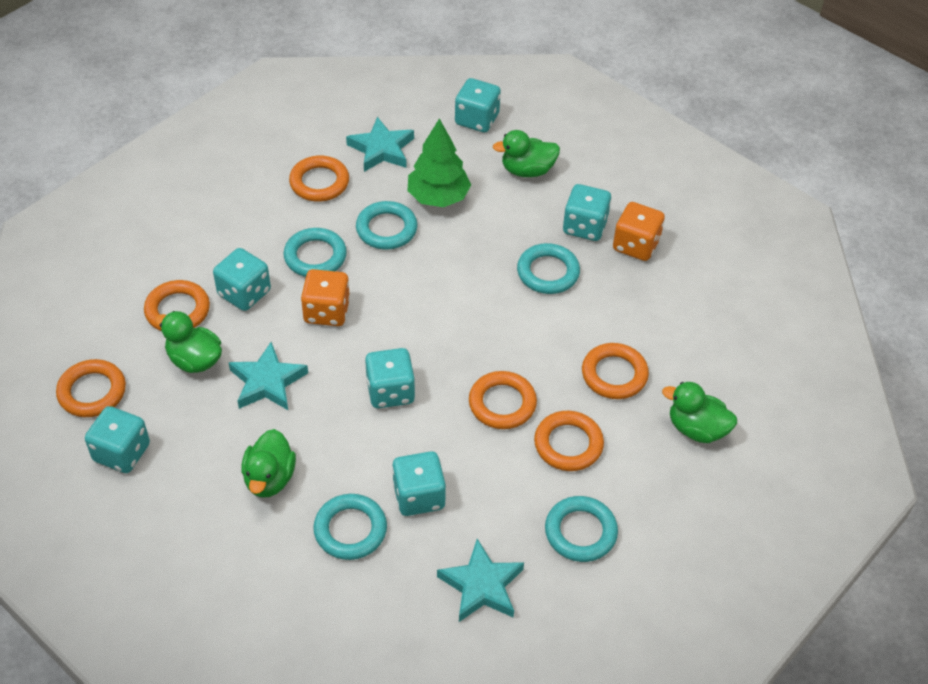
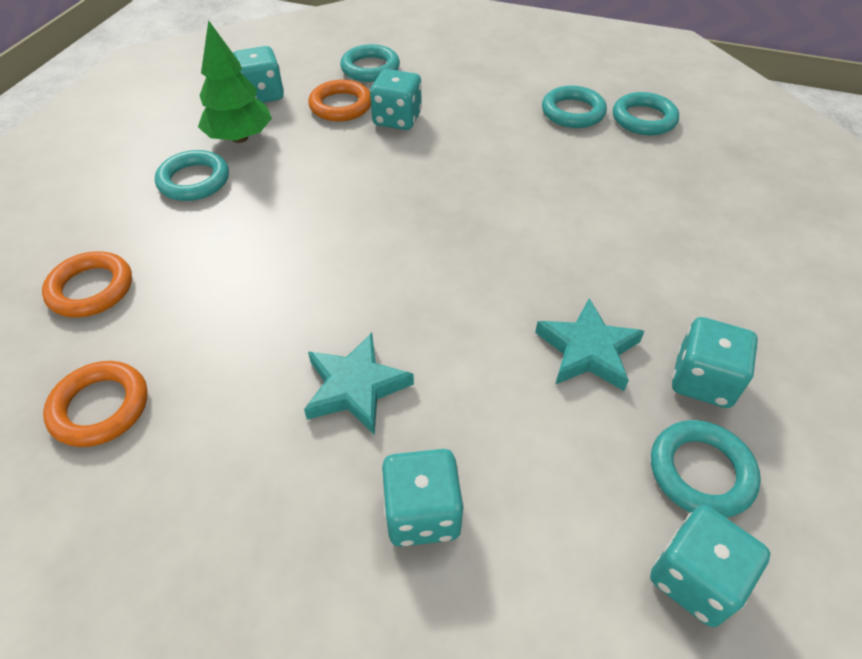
green duck: [155,311,222,373] [241,429,296,498] [493,130,560,177] [662,382,737,443] = 4 -> none = 0
orange dice: [301,269,350,326] [613,202,665,261] = 2 -> none = 0
orange ring: [56,359,126,417] [144,280,210,331] [289,156,349,202] [469,371,537,429] [534,411,604,471] [582,343,649,399] = 6 -> [42,251,132,318] [43,361,148,447] [308,80,371,121] = 3
turquoise dice: [85,406,150,473] [213,248,271,311] [365,348,415,408] [392,451,446,516] [455,78,501,132] [563,184,611,241] = 6 -> [233,46,284,103] [370,69,422,130] [382,449,464,547] [650,505,770,627] [672,317,758,408] = 5
turquoise star: [228,342,308,410] [346,117,414,172] [437,539,524,622] = 3 -> [304,333,414,435] [535,298,645,391] = 2

